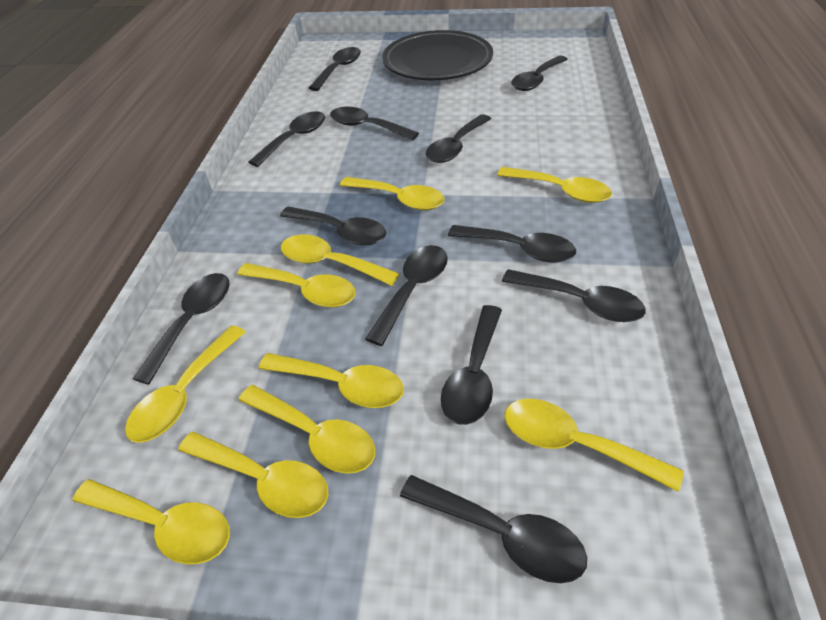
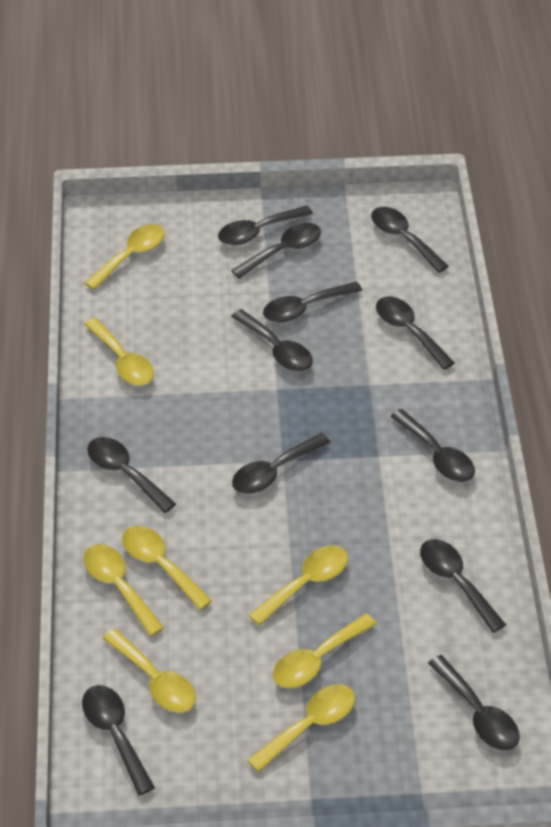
black plate: [382,30,493,80] = 1 -> none = 0
yellow spoon: [72,479,230,564] [125,325,246,443] [178,432,328,518] [237,263,356,307] [238,385,375,473] [259,353,404,408] [281,235,399,286] [340,177,445,210] [497,167,612,203] [504,399,683,492] = 10 -> [83,544,164,636] [84,318,154,385] [85,224,165,290] [103,628,196,713] [122,525,212,610] [248,684,355,772] [249,545,348,626] [273,613,377,688] = 8

